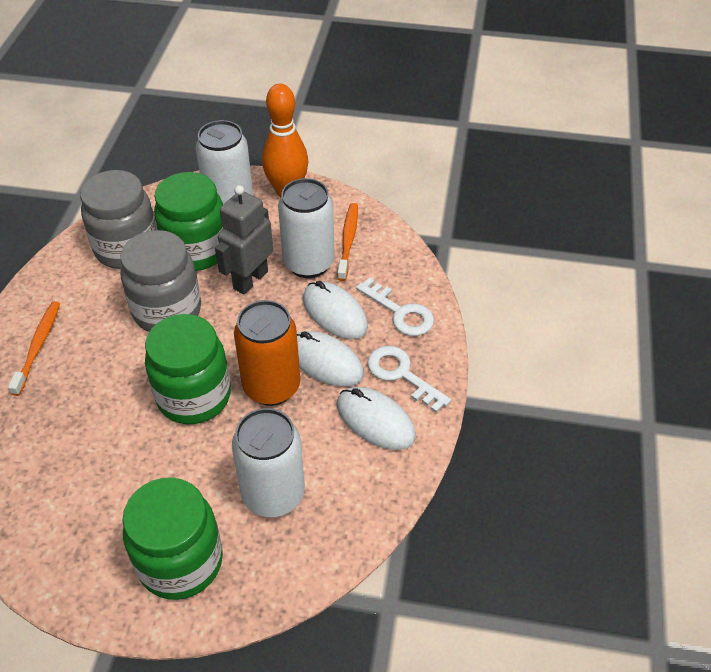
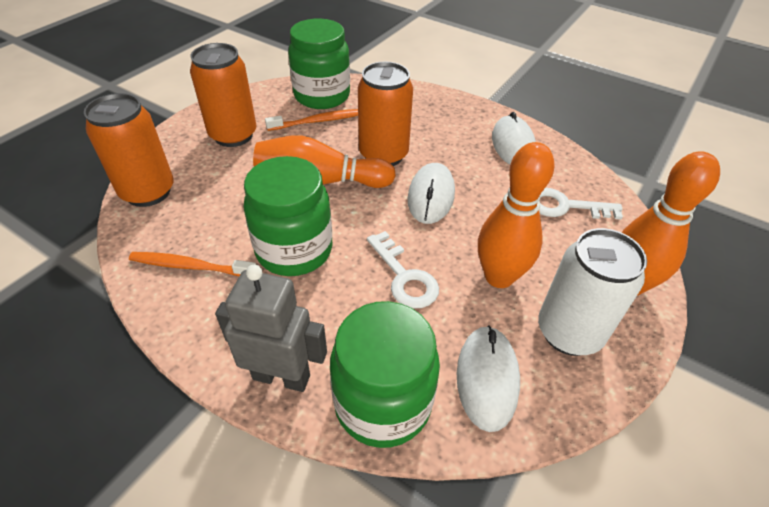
grey jar: [80,170,157,269] [120,230,201,332] = 2 -> none = 0
orange bowling pin: [262,84,309,197] = 1 -> [253,135,396,188] [478,142,555,288] [622,151,720,296] = 3
orange can: [234,300,300,406] = 1 -> [84,93,174,207] [190,43,257,147] [358,61,413,166] = 3
white can: [196,120,253,204] [232,408,305,517] [278,178,335,278] = 3 -> [538,228,647,356] = 1

